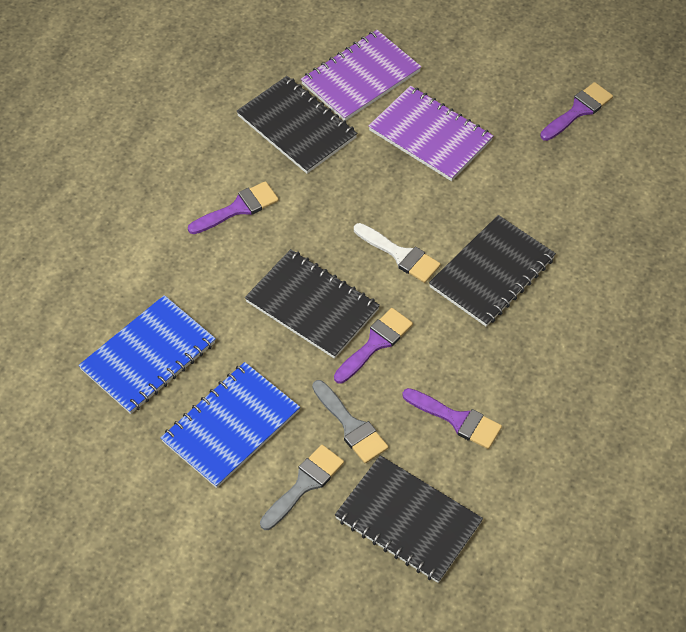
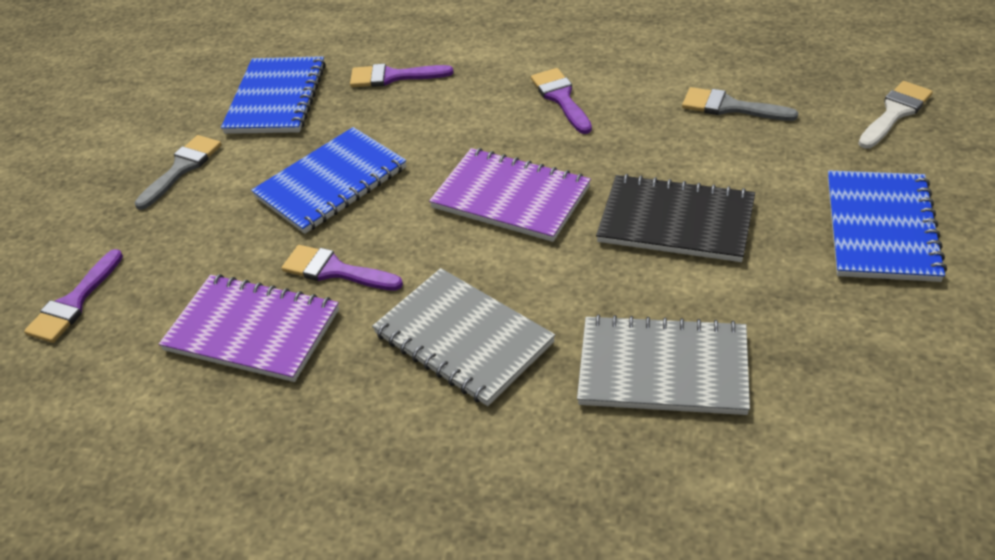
black notebook: [236,76,357,174] [245,249,380,359] [335,455,483,583] [429,215,556,326] = 4 -> [596,174,755,262] = 1
blue notebook: [78,295,216,414] [161,362,300,488] = 2 -> [221,56,326,134] [251,127,406,234] [828,170,947,282] = 3
grey notebook: none = 0 -> [372,268,555,406] [577,314,750,415] = 2

